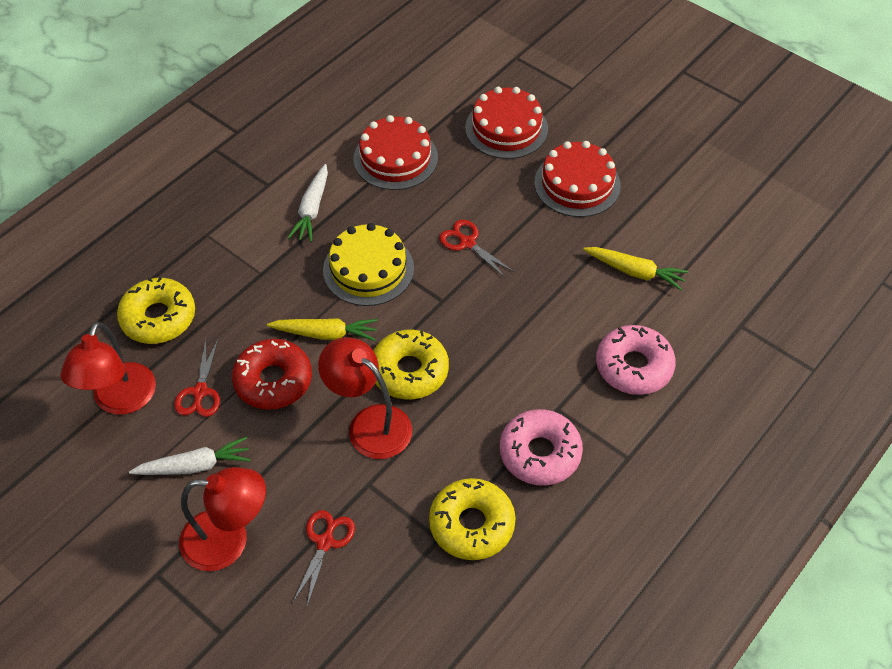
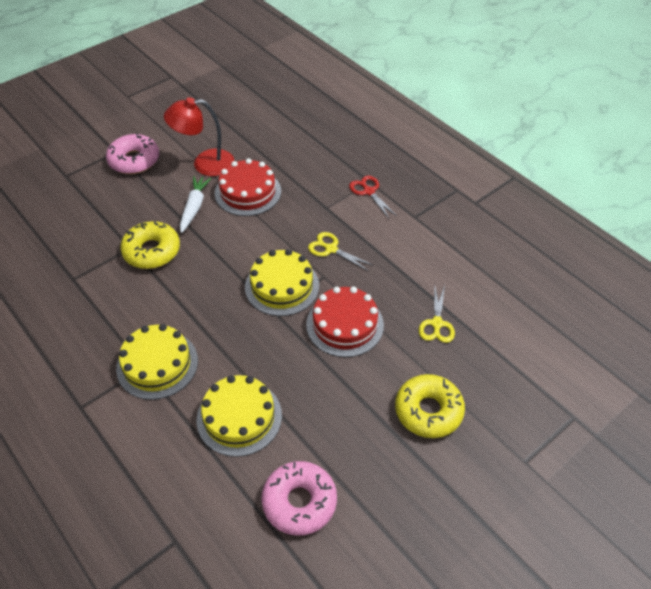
red cake: [353,115,438,190] [465,87,548,159] [534,141,621,217] = 3 -> [215,158,281,216] [306,286,384,357] = 2
red donut: [232,339,312,410] = 1 -> none = 0
red lamp: [60,322,156,415] [179,467,266,571] [318,337,412,459] = 3 -> [164,97,235,176] = 1
red scissors: [174,339,220,417] [293,510,355,606] [439,220,514,278] = 3 -> [349,176,397,218] = 1
white carrot: [129,437,251,475] [288,164,328,242] = 2 -> [180,176,212,233] = 1
yellow cake: [323,223,414,306] = 1 -> [116,324,198,400] [197,375,282,457] [245,249,319,316] = 3
yellow carrot: [267,318,378,341] [583,247,689,290] = 2 -> none = 0
yellow donut: [117,277,195,344] [374,330,449,400] [429,478,516,560] = 3 -> [120,221,180,269] [395,374,465,438] = 2
yellow scissors: none = 0 -> [308,232,373,271] [419,285,455,343] = 2

